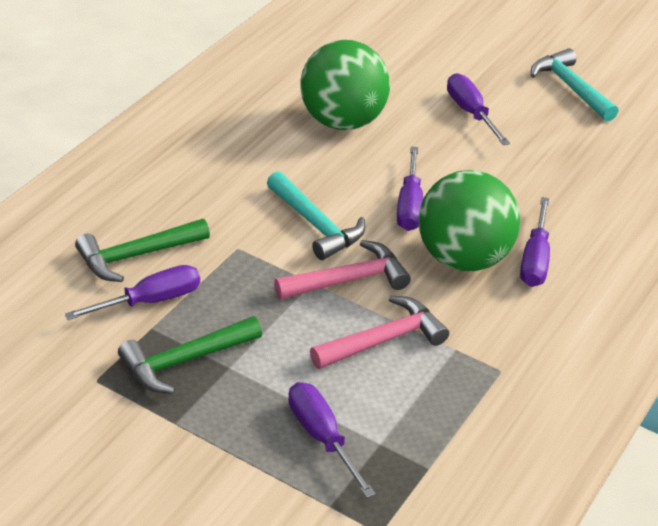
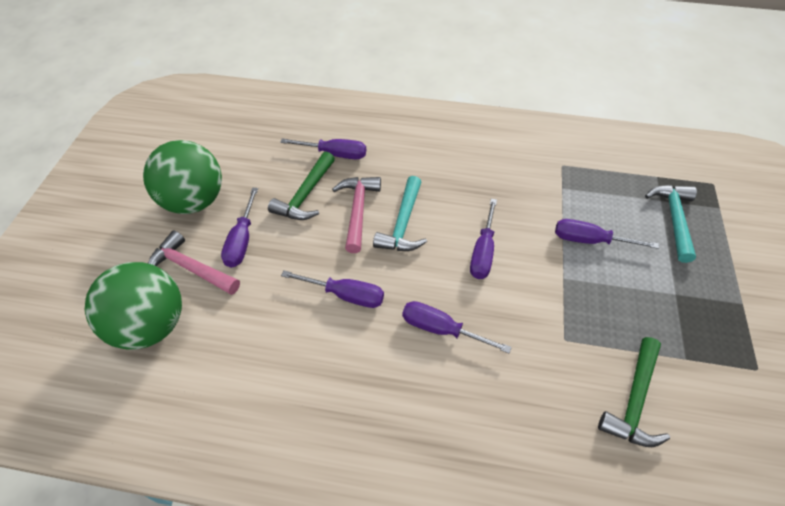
purple screwdriver: [64,265,200,320] [288,382,376,498] [397,146,423,231] [447,73,510,145] [520,197,550,287] = 5 -> [221,188,258,268] [280,139,366,159] [281,270,384,308] [402,301,512,353] [470,199,497,279] [555,219,659,249] = 6

